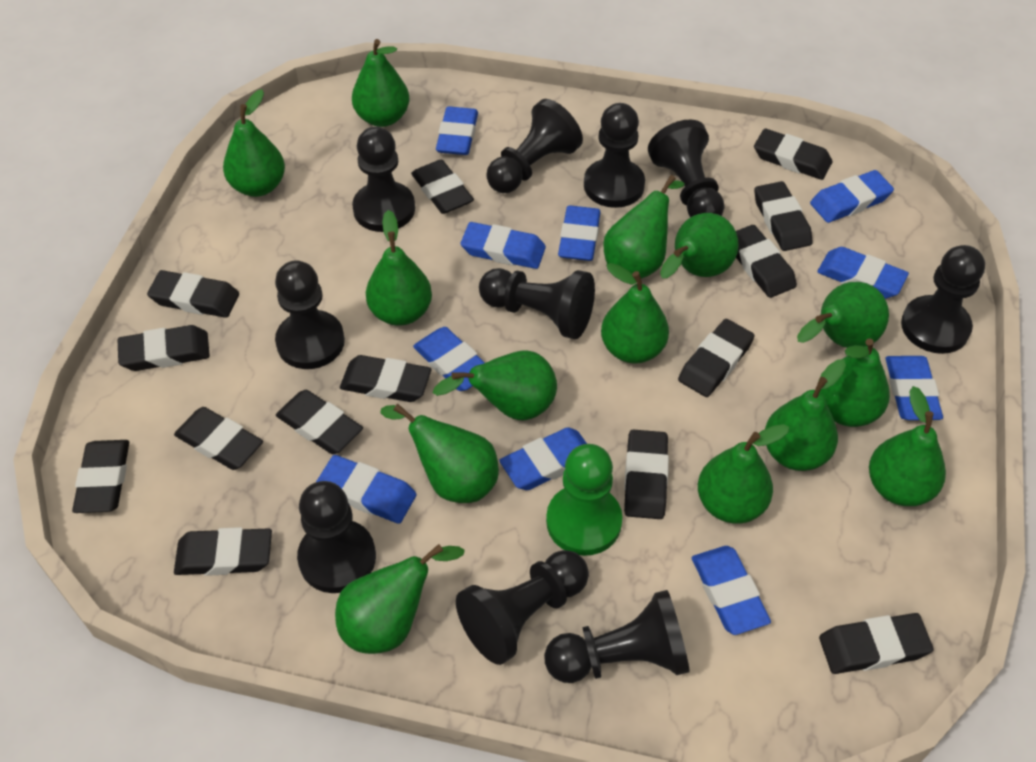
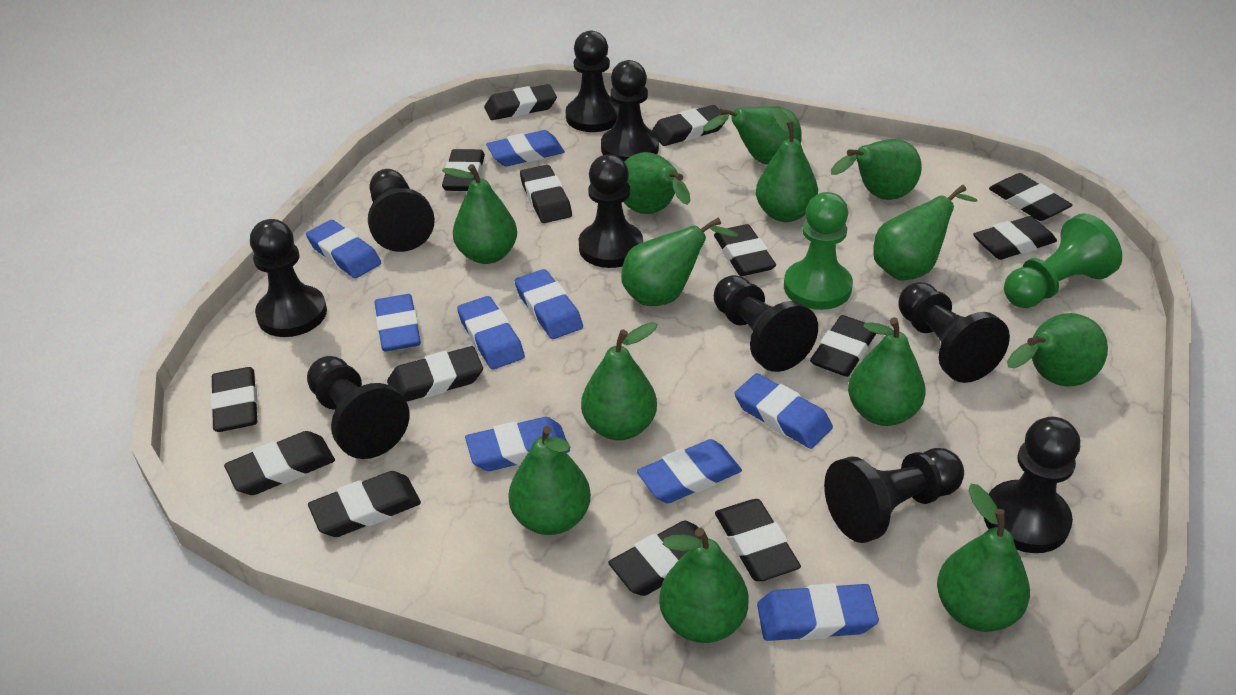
blue eraser: [316,455,416,524] [413,327,485,391] [436,106,478,155] [461,222,546,269] [499,427,587,490] [558,205,601,261] [692,546,771,635] [810,170,894,223] [817,247,909,299] [886,356,943,420] = 10 -> [306,220,381,278] [374,294,421,352] [457,296,525,369] [465,417,570,471] [486,130,565,166] [515,269,583,339] [637,439,742,503] [734,373,833,449] [757,583,879,641] = 9
green pawn: [546,444,622,556] = 1 -> [784,192,853,310] [1004,213,1122,308] = 2
green pear: [223,89,285,197] [335,544,464,654] [352,39,409,127] [366,210,432,326] [380,404,499,503] [433,351,557,421] [601,263,669,364] [603,175,685,279] [660,213,739,278] [698,424,789,524] [765,359,846,471] [797,282,889,348] [820,338,890,427] [869,386,946,506] = 14 -> [442,164,517,264] [508,426,591,535] [581,322,658,440] [621,217,739,306] [624,152,690,214] [659,528,749,643] [703,107,802,165] [756,107,818,222] [831,139,922,200] [848,317,925,426] [873,184,978,280] [937,484,1030,632] [1007,313,1108,386] = 13

